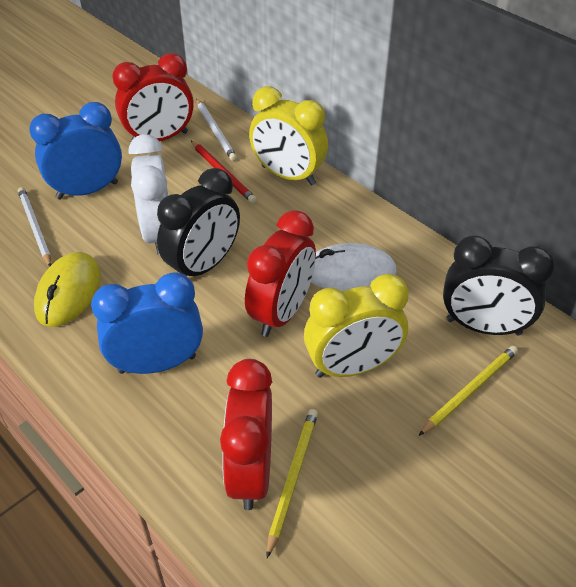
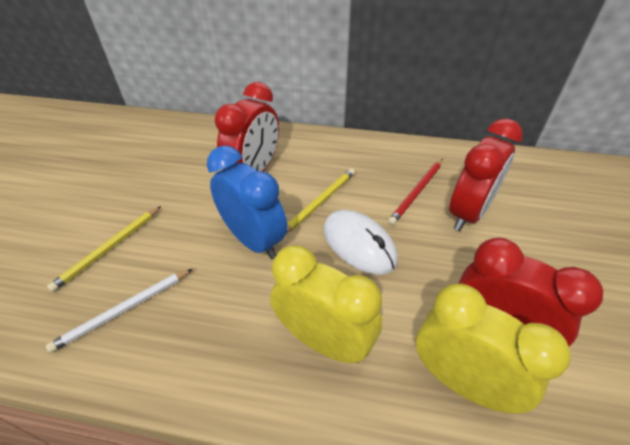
black clock: [157,168,240,277] [443,235,555,336] = 2 -> none = 0
blue clock: [29,102,122,200] [91,272,203,374] = 2 -> [207,145,287,259] = 1
white clock: [128,134,168,255] = 1 -> none = 0
white pencil: [18,187,51,267] [196,98,237,161] = 2 -> [46,269,192,353] = 1
yellow mouse: [34,252,101,327] = 1 -> none = 0

